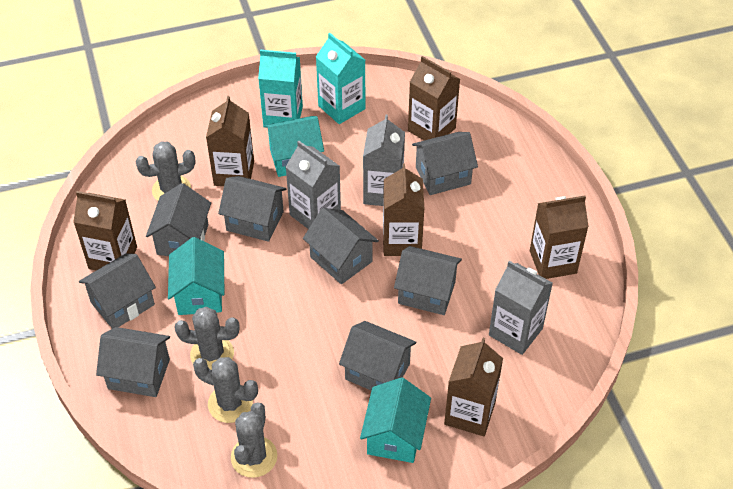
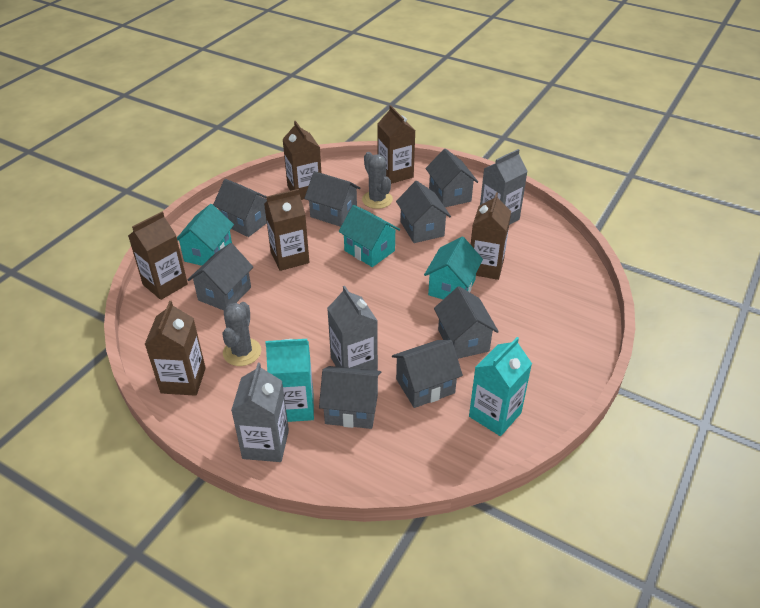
grey cactus: [135,142,195,201] [174,307,240,370] [193,357,258,423] [231,402,277,478] = 4 -> [223,302,261,366] [362,152,393,209] = 2

